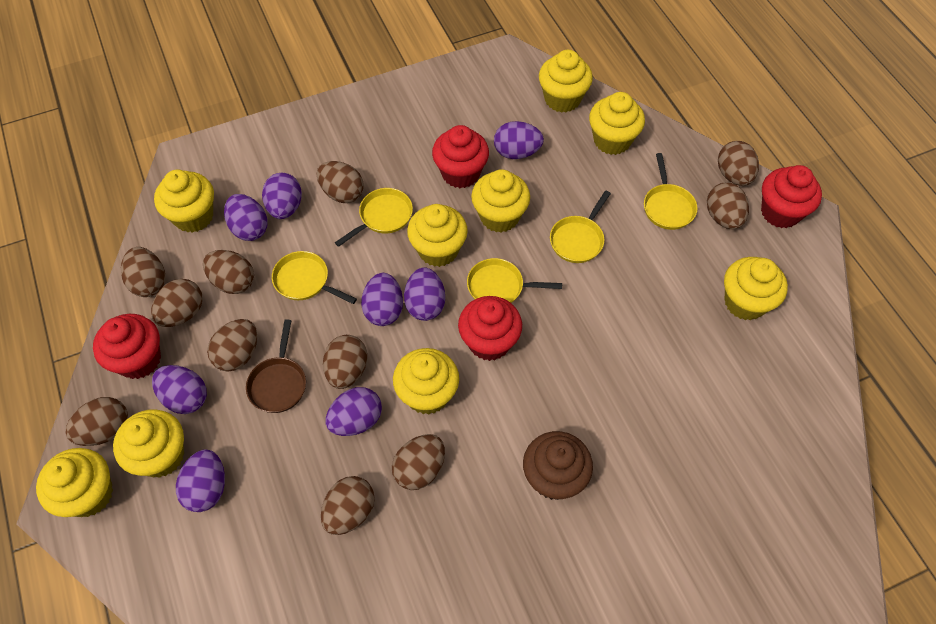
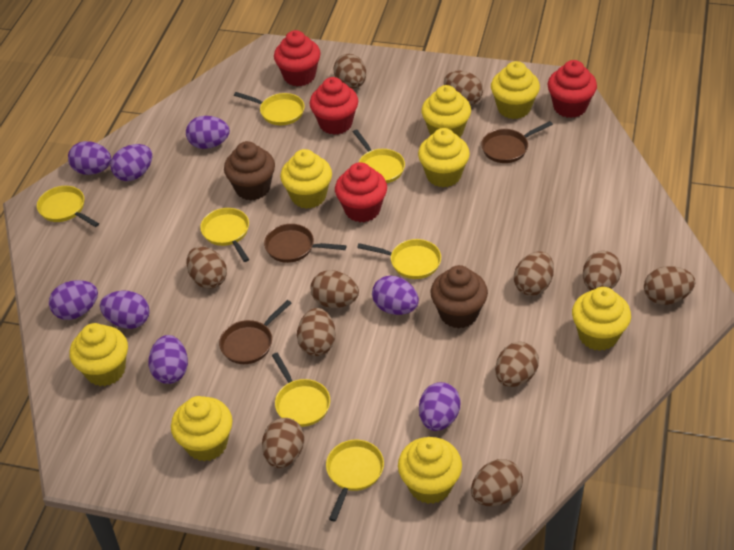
brown cupcake: [523,431,593,500] = 1 -> [224,141,275,201] [431,265,488,328] = 2
brown pan: [246,319,306,413] = 1 -> [219,300,292,364] [264,224,347,263] [481,121,553,163] = 3
yellow cupcake: [36,448,113,517] [113,409,184,478] [154,169,214,233] [393,348,459,415] [407,204,468,267] [471,169,530,232] [539,50,593,113] [589,92,645,155] [724,257,788,320] = 9 -> [70,323,128,386] [171,396,232,461] [280,149,332,209] [398,437,462,504] [418,128,470,187] [421,85,471,138] [491,61,540,119] [572,287,631,351] = 8
yellow pan: [272,251,357,304] [335,188,413,247] [467,258,562,303] [550,190,611,263] [644,153,698,230] = 5 -> [37,186,99,227] [200,208,249,262] [234,92,305,125] [272,353,330,427] [326,440,384,522] [353,129,405,183] [357,239,441,279] = 7

